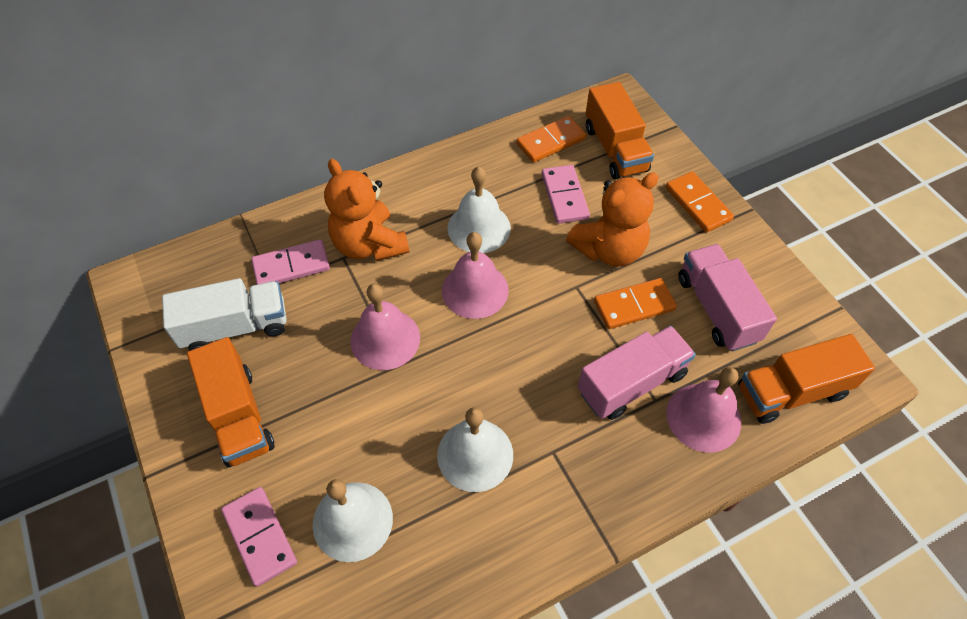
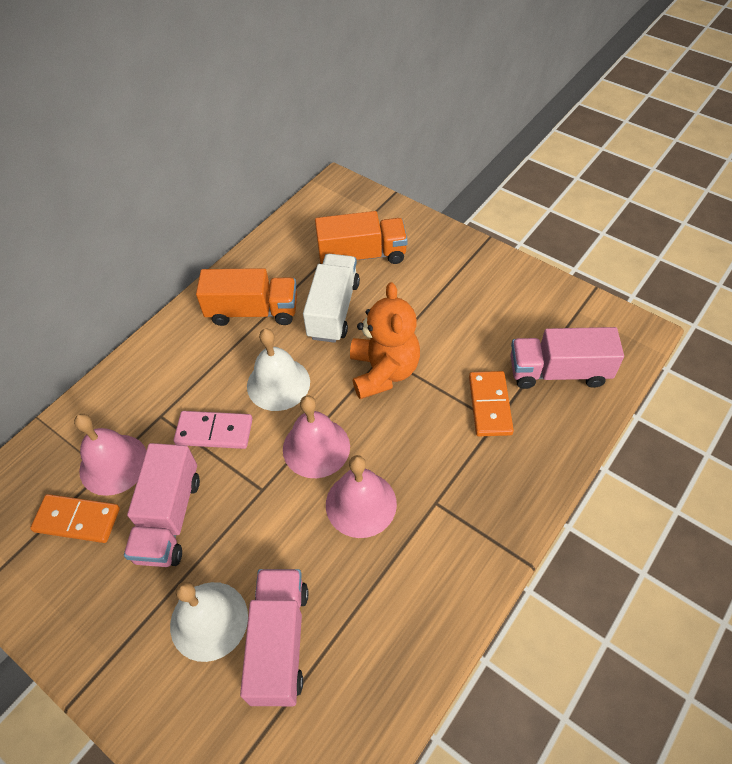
orange domino: [516,116,586,163] [594,278,677,329] [666,171,734,233] = 3 -> [30,494,120,543] [469,371,514,436] = 2
orange teddy bear: [325,159,409,261] [566,172,659,267] = 2 -> [350,282,420,399] = 1
orange truck: [187,337,275,467] [585,82,654,179] [738,334,875,424] = 3 -> [196,268,297,326] [315,211,408,264] = 2
pink domino: [221,487,297,587] [251,239,330,284] [542,165,590,224] = 3 -> [174,411,252,449] = 1
pink truck: [578,326,696,420] [678,244,777,351] = 2 -> [124,443,200,567] [240,569,308,706] [510,327,624,389] = 3
white bell: [313,479,393,562] [437,407,513,492] [447,167,511,253] = 3 -> [170,582,248,662] [247,328,310,411] = 2

